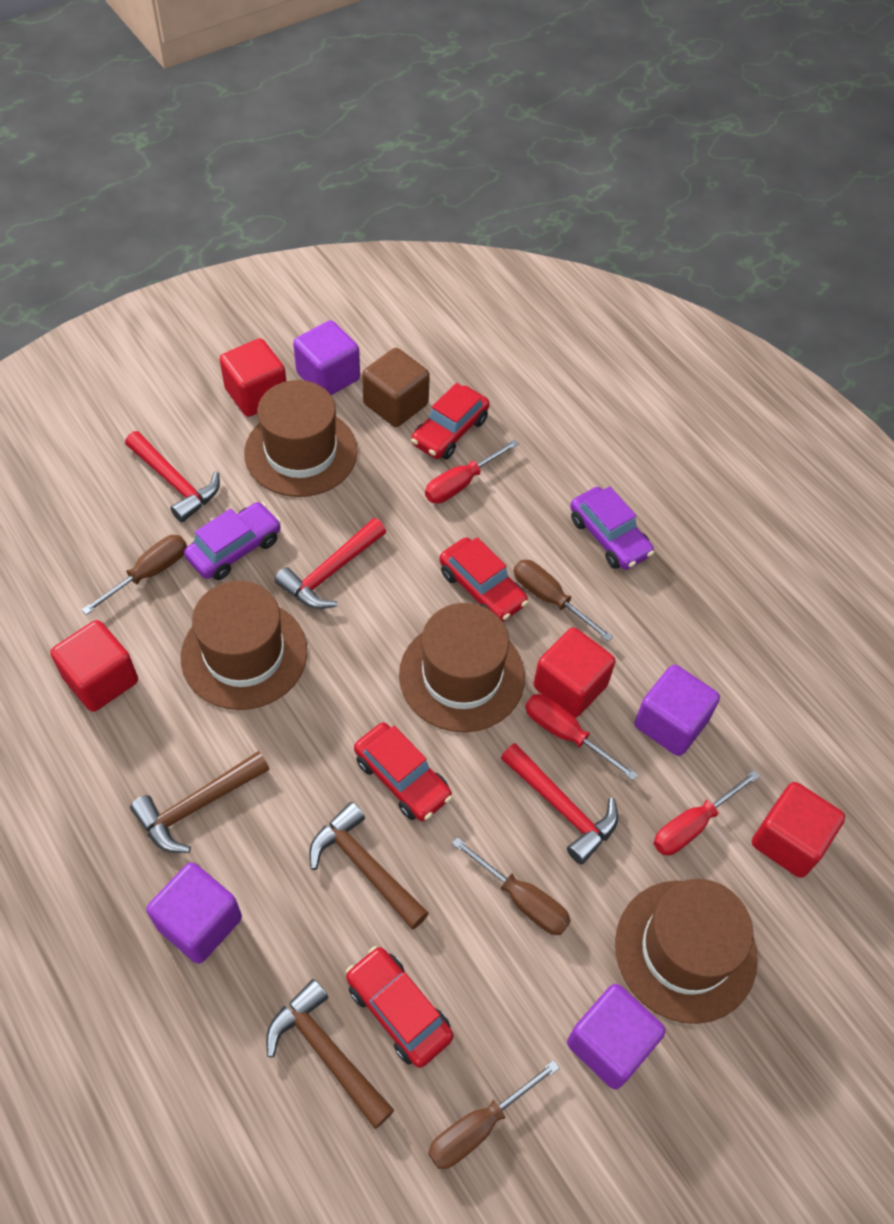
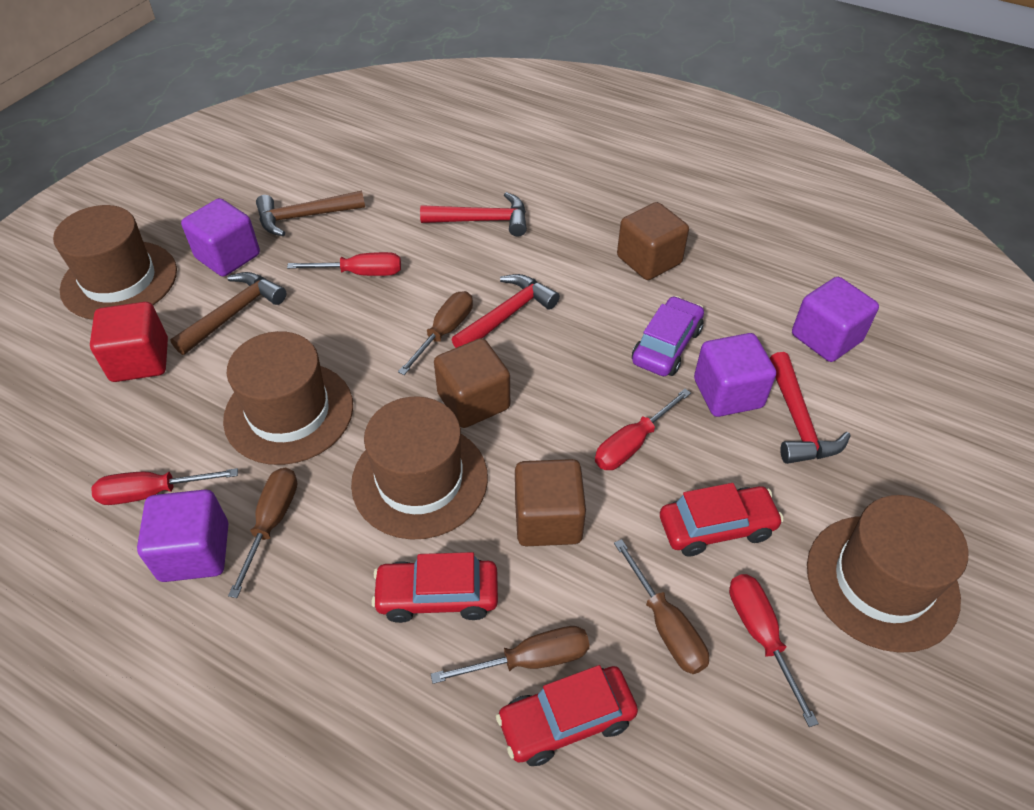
brown cube: [362,348,430,427] = 1 -> [434,338,510,428] [515,459,586,546] [617,202,689,280] = 3
brown hammer: [130,751,269,853] [266,979,394,1129] [309,802,429,929] = 3 -> [170,272,287,355] [256,191,365,236] = 2
purple car: [184,502,281,580] [570,487,654,570] = 2 -> [632,296,704,376] = 1
red car: [346,946,453,1068] [354,722,453,821] [411,383,490,460] [439,537,528,622] = 4 -> [371,552,498,623] [496,665,638,766] [660,483,784,557] = 3
red cube: [50,620,138,712] [219,338,286,417] [534,627,615,718] [752,782,845,878] = 4 -> [90,302,168,382] = 1
red screwdriver: [425,439,519,504] [525,694,638,781] [654,770,760,855] = 3 -> [91,468,238,505] [287,252,401,276] [595,389,691,470] [729,574,819,727] = 4

